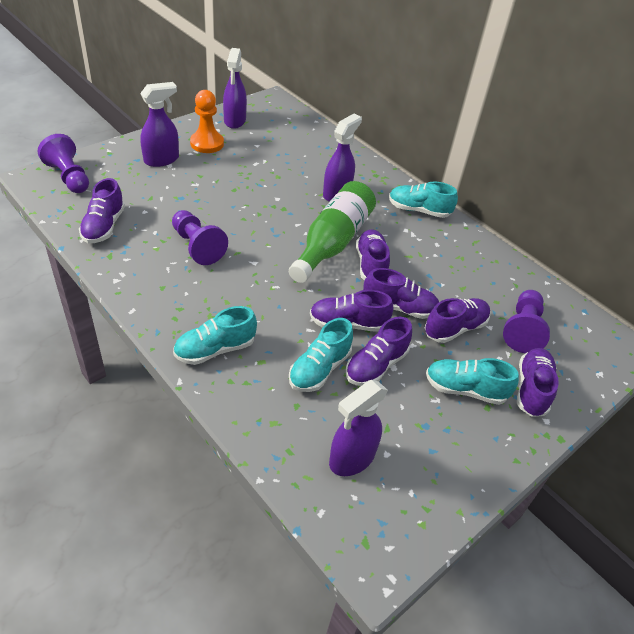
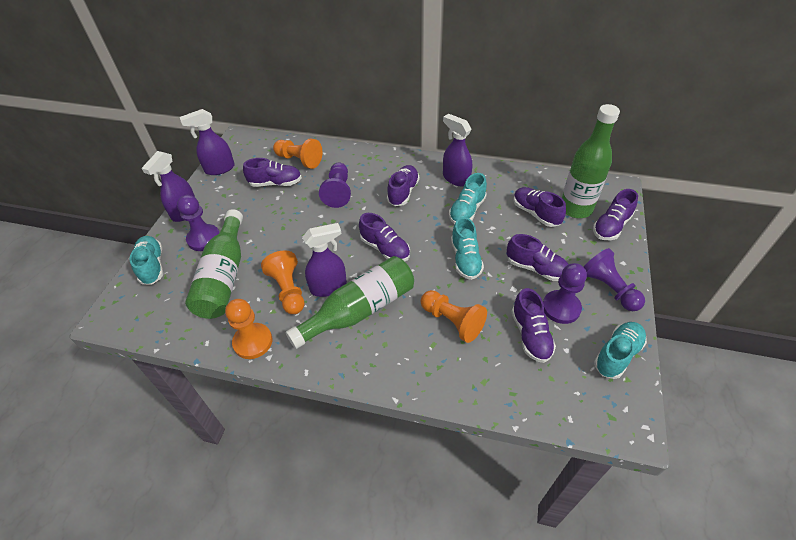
green bottle: [289,181,376,283] = 1 -> [185,209,243,319] [286,256,414,349] [562,104,620,218] = 3
orange pawn: [190,90,224,153] = 1 -> [225,299,272,359] [261,250,305,314] [273,139,322,169] [421,290,487,343] = 4
purple pawn: [38,134,89,193] [172,210,228,265] [503,290,550,353] = 3 -> [177,195,220,251] [319,162,351,208] [543,263,587,324] [584,248,645,311] = 4

